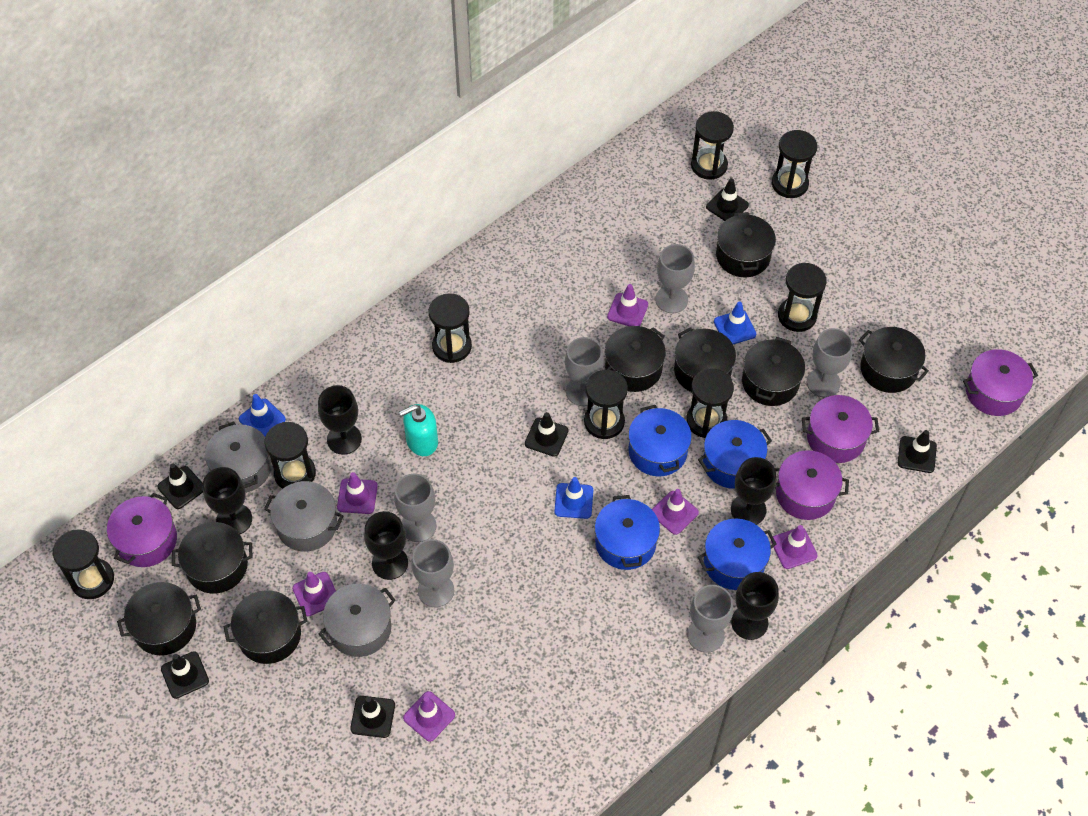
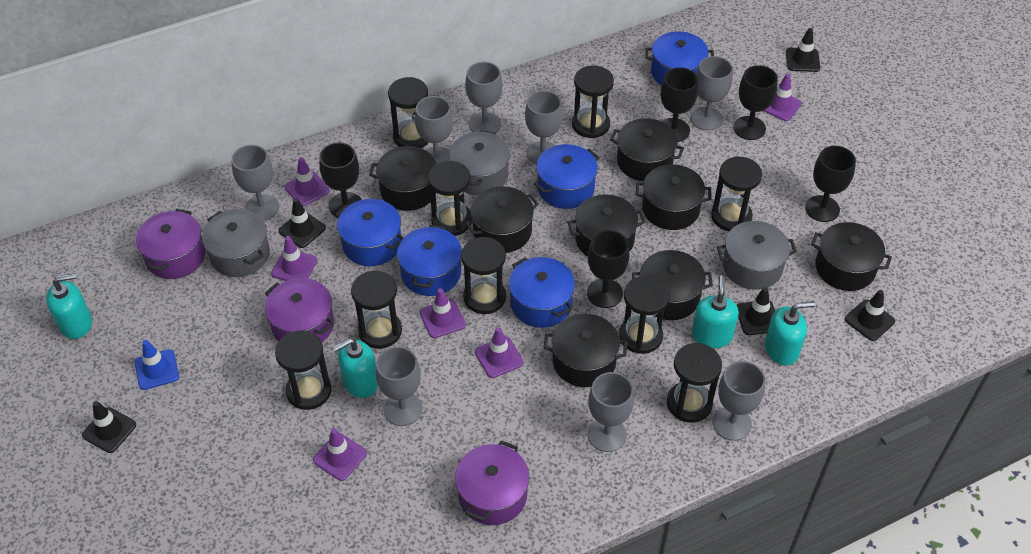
black hourglass: [53,529,114,599] [264,422,316,489] [429,293,472,363] [584,370,628,439] [686,369,734,438] [691,111,734,180] [772,130,817,198] [778,263,827,332] = 8 -> [275,330,332,410] [351,270,402,349] [388,77,429,148] [428,161,472,236] [461,237,506,314] [572,65,614,138] [619,275,670,354] [667,343,722,423] [711,157,762,231] = 9
black traffic cone: [158,463,203,509] [161,651,209,699] [350,696,395,738] [525,412,568,457] [706,178,749,221] [898,430,937,473] = 6 -> [82,401,136,453] [278,198,326,248] [737,287,775,335] [786,28,820,72] [845,290,895,341] = 5
blue pot: [595,495,660,570] [628,405,692,476] [698,420,772,489] [698,519,776,590] = 4 -> [335,199,404,266] [397,225,462,296] [509,257,575,328] [534,144,600,209] [645,31,714,85] = 5
blue traffic cone: [239,394,286,437] [554,477,593,519] [714,302,756,344] = 3 -> [135,340,179,390] = 1
grey goblet: [394,474,437,542] [411,539,454,608] [565,337,604,406] [655,244,695,313] [687,585,733,653] [807,328,853,397] = 6 -> [231,145,279,221] [376,346,422,426] [415,96,453,164] [465,62,503,133] [525,90,563,165] [588,372,634,452] [691,56,733,131] [713,361,765,441] = 8
purple pot: [107,493,177,567] [775,450,849,520] [802,395,879,463] [963,349,1038,416] = 4 -> [136,209,205,279] [265,278,334,342] [455,441,529,525] = 3
turquoise soap dispenser: [399,404,438,456] = 1 -> [46,273,92,339] [333,338,378,398] [692,275,739,348] [765,301,815,366] = 4

